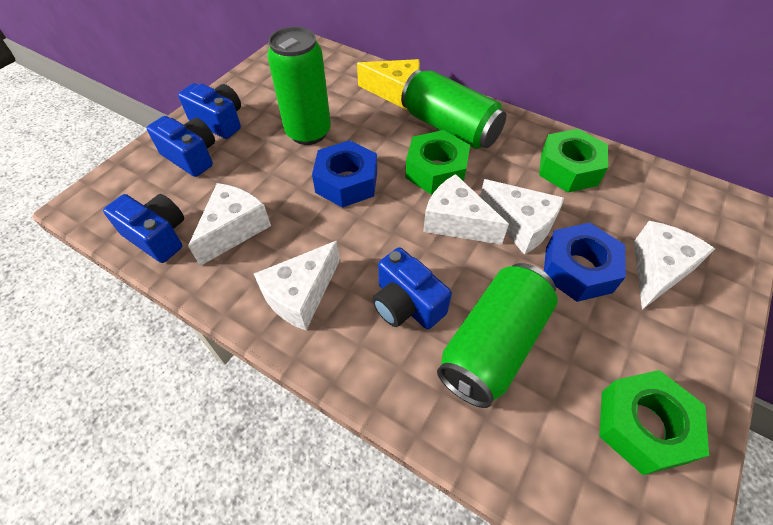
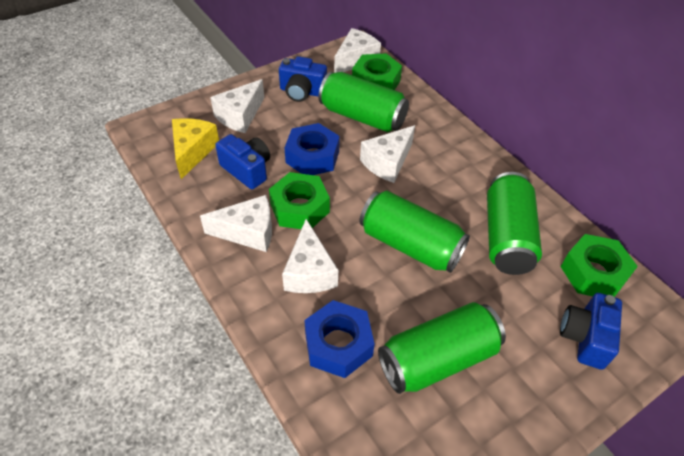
blue camera: [103,194,184,263] [147,116,215,177] [178,83,241,139] [372,247,452,329] = 4 -> [215,134,270,189] [279,56,327,102] [560,293,622,370] = 3
green can: [267,27,331,145] [401,69,507,149] [437,263,558,408] = 3 -> [319,72,409,132] [359,191,470,273] [378,302,506,394] [487,172,542,275] = 4

